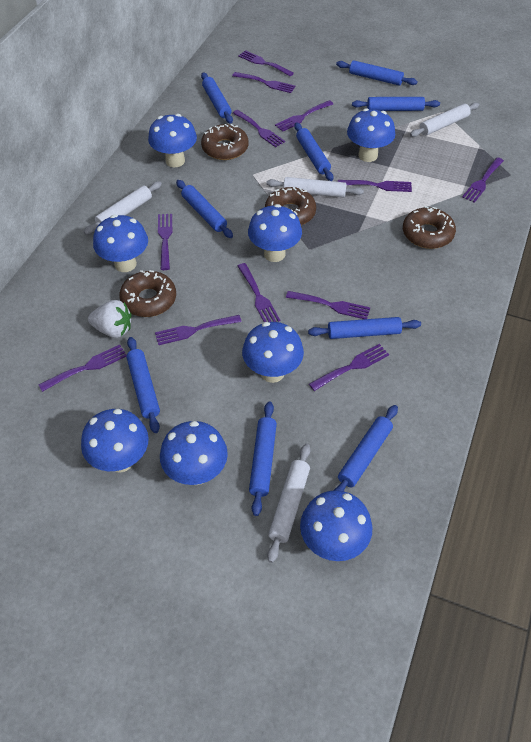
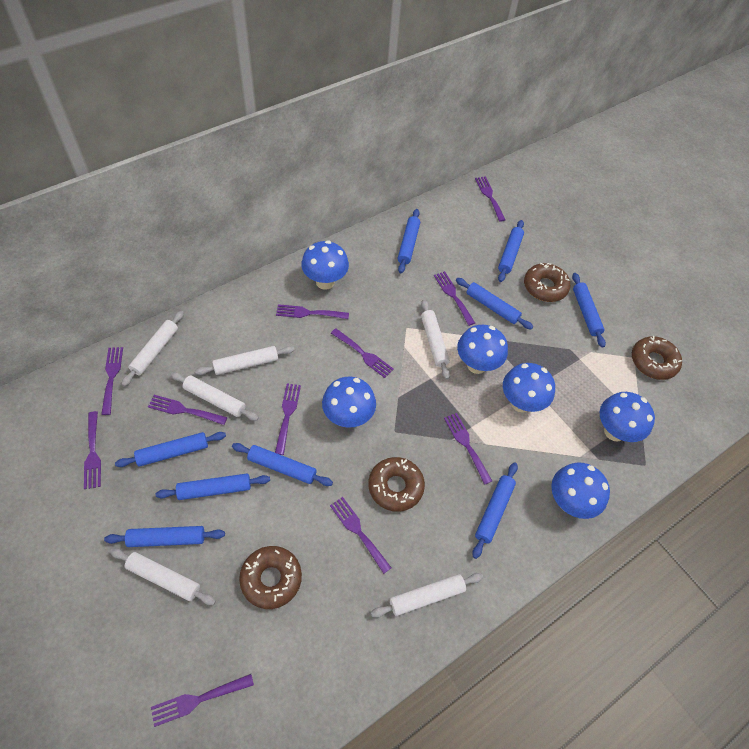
blue mushroom: [81,409,149,472] [93,215,148,272] [148,114,197,167] [160,421,228,485] [242,322,304,383] [248,204,302,262] [300,490,372,561] [347,108,395,162] = 8 -> [301,240,349,290] [322,377,376,428] [457,325,508,374] [503,363,555,413] [551,462,610,519] [600,392,655,442] = 6
purple fork: [38,345,127,392] [155,315,242,345] [158,214,173,270] [232,72,296,93] [233,110,285,147] [238,50,294,76] [238,263,280,322] [275,100,333,132] [286,291,370,319] [309,344,389,391] [338,180,412,192] [462,157,504,203] = 12 -> [84,411,101,489] [101,347,123,415] [148,395,227,425] [151,674,254,727] [275,384,301,455] [276,304,349,319] [330,497,391,574] [331,328,394,378] [434,271,475,326] [444,413,492,485] [475,176,505,222] = 11
white rolling pin: [84,181,162,235] [266,177,364,198] [267,444,310,563] [410,102,479,137] = 4 -> [110,548,216,605] [121,311,184,386] [171,372,259,421] [195,346,295,375] [371,573,483,618] [421,300,450,379] = 6
white strawberry: [88,300,132,338] = 1 -> none = 0

